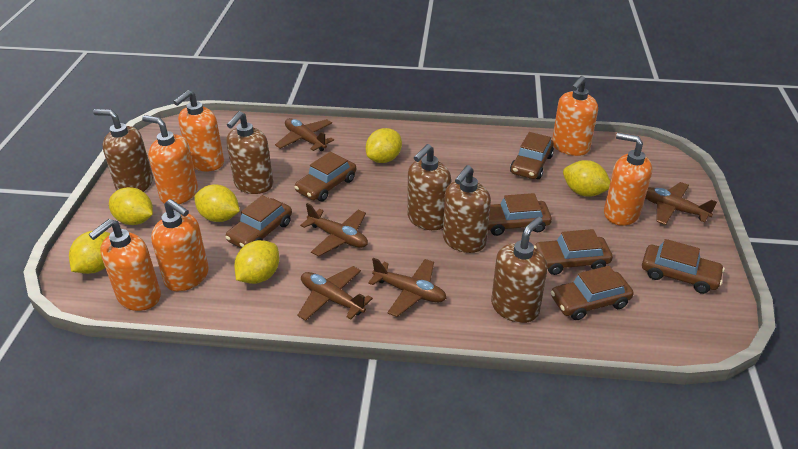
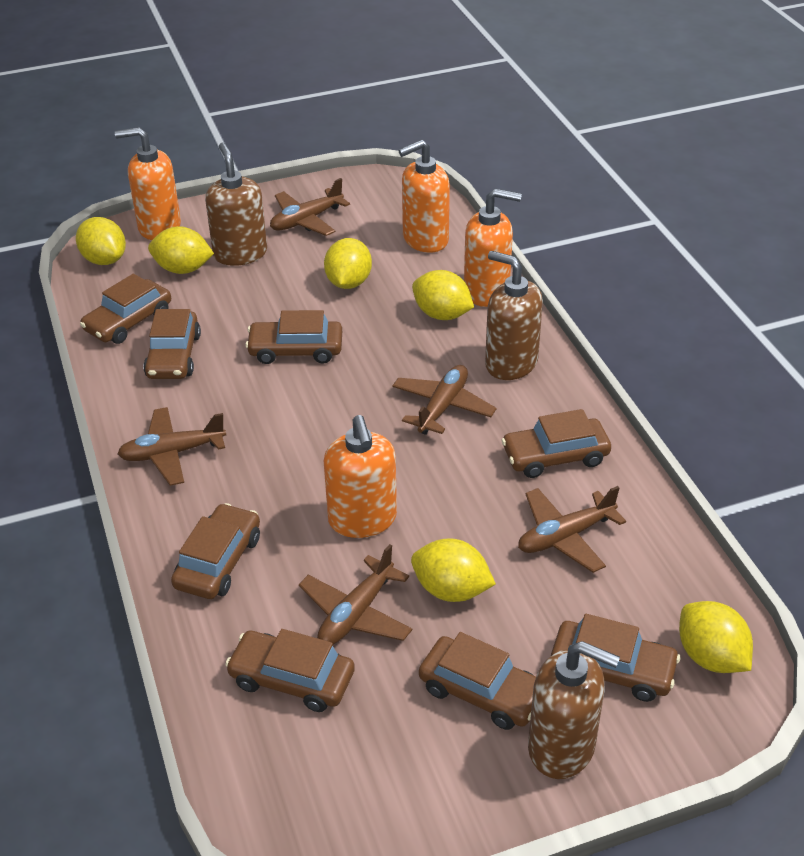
brown car: [226,195,292,248] [295,152,356,201] [488,193,552,236] [510,132,554,179] [534,229,613,275] [551,266,634,320] [642,239,725,294] = 7 -> [80,274,171,344] [143,309,201,379] [171,503,260,599] [225,629,355,712] [245,310,342,364] [419,632,536,730] [502,409,611,478] [551,614,680,702] = 8
brown soap dispenser: [93,109,153,192] [226,111,273,194] [407,144,451,230] [443,165,491,253] [491,217,548,323] = 5 -> [205,143,267,266] [485,251,543,380] [528,641,620,779] = 3
orange soap dispenser: [89,219,161,311] [142,115,198,204] [151,199,209,291] [173,90,224,171] [552,76,598,156] [604,133,652,226] = 6 -> [115,127,181,240] [324,415,397,538] [398,140,450,253] [464,188,522,307] = 4

